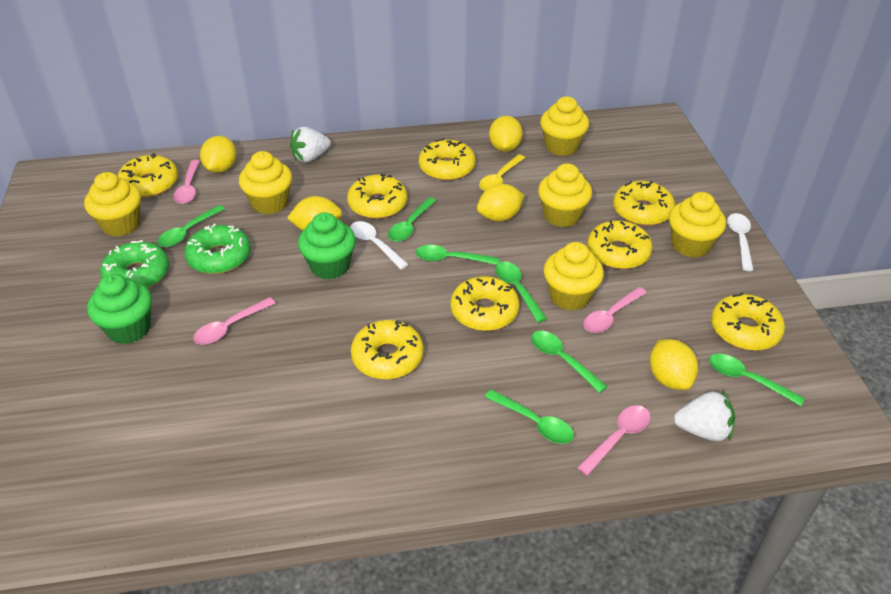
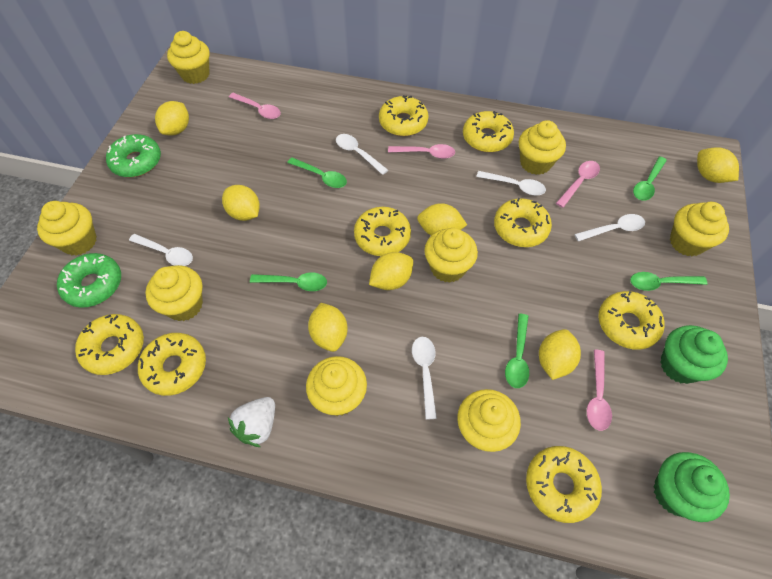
green spoon: [157,205,225,247] [388,197,436,242] [415,245,499,265] [485,389,574,444] [495,261,547,323] [531,331,608,393] [709,354,805,406] = 7 -> [250,272,327,291] [287,157,347,188] [505,314,529,388] [630,272,707,291] [633,157,667,201] = 5
white spoon: [350,221,409,269] [727,213,754,271] = 2 -> [129,234,193,266] [336,134,388,175] [412,337,437,420] [476,171,546,195] [574,214,645,242] = 5
white strawberry: [290,127,331,162] [674,391,735,442] = 2 -> [228,397,275,447] = 1
yellow cupcake: [84,172,141,237] [239,151,292,214] [538,163,592,227] [540,96,589,156] [543,242,604,311] [669,192,726,258] = 6 -> [37,201,97,256] [145,265,203,321] [167,31,210,84] [306,356,367,416] [424,228,478,283] [457,389,521,452] [519,120,566,175] [670,202,729,257] = 8
yellow lemon: [200,136,237,173] [287,196,342,231] [477,184,525,221] [489,116,523,152] [650,339,698,390] = 5 -> [155,101,189,136] [222,185,260,221] [308,303,348,352] [369,252,413,290] [417,203,467,235] [539,329,581,380] [697,147,739,183] = 7
yellow spoon: [479,154,525,191] = 1 -> none = 0

